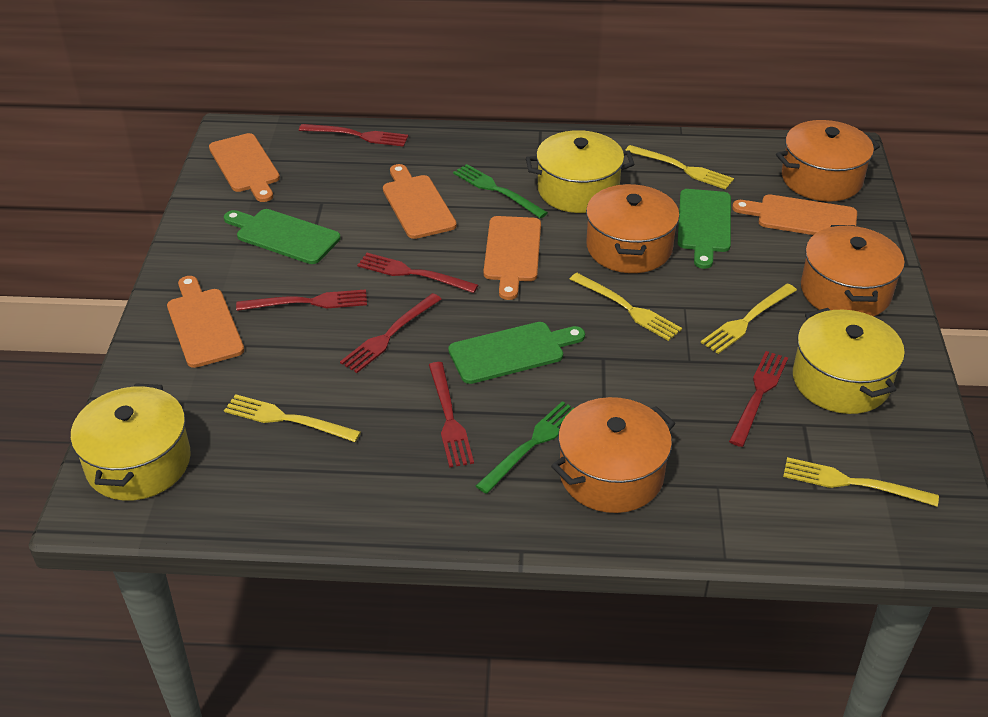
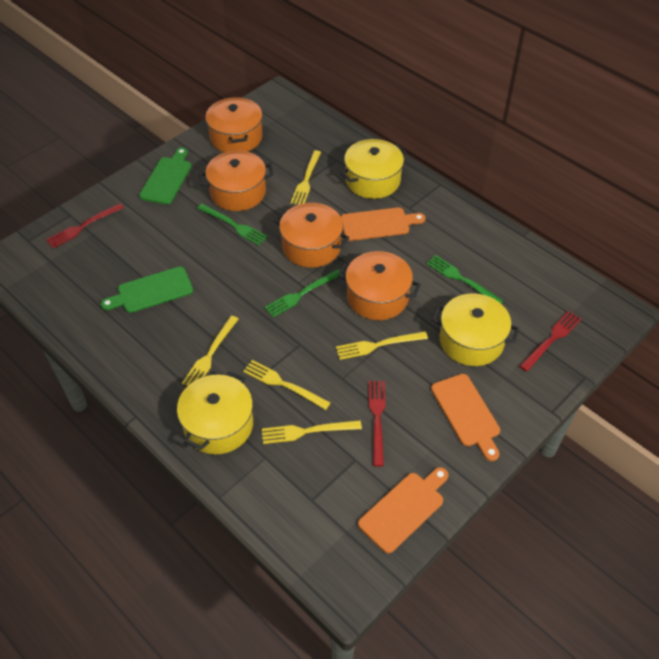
green cutting board: [224,209,341,264] [448,322,585,384] [678,189,731,269] = 3 -> [101,267,193,313] [139,148,191,205] = 2
green fork: [453,164,548,218] [476,401,574,494] = 2 -> [197,204,268,245] [264,269,343,317] [427,255,503,303] = 3
orange cutting board: [167,276,244,368] [209,133,280,202] [383,164,457,239] [483,216,541,300] [732,194,857,235] = 5 -> [341,207,426,241] [358,467,449,553] [431,374,500,461] = 3
red fork: [236,290,367,311] [299,124,408,147] [340,293,442,373] [357,253,479,293] [429,362,474,468] [729,351,788,447] = 6 -> [46,203,124,248] [368,381,386,467] [520,311,581,372] = 3

